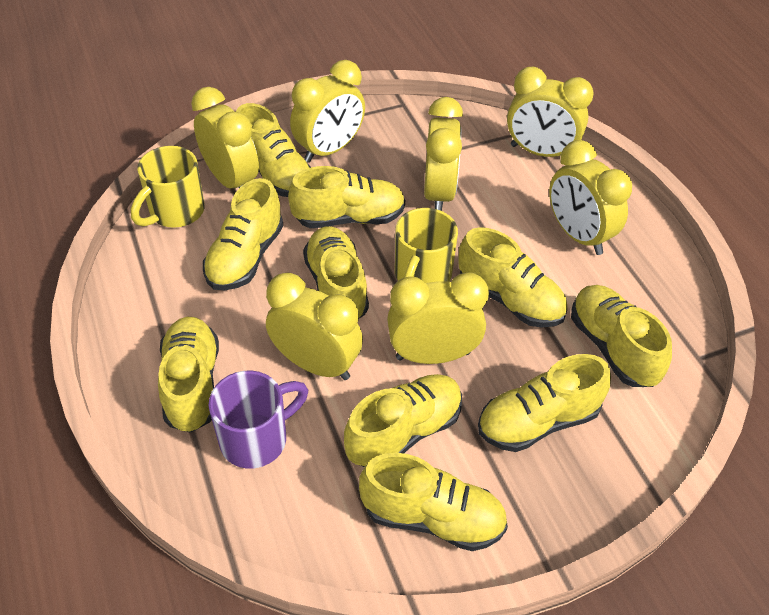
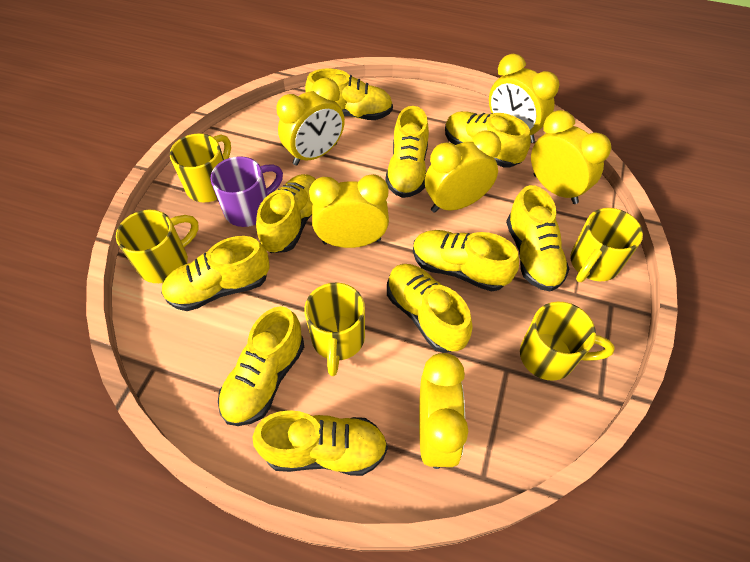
yellow clock: [191,87,259,188] [266,273,363,380] [290,60,365,163] [387,272,489,364] [424,97,463,211] [507,67,594,157] [549,140,632,255] = 7 -> [276,78,345,166] [309,174,389,248] [419,353,468,469] [425,130,501,213] [489,54,560,143] [531,110,611,204] = 6
yellow mug: [131,146,205,228] [395,208,458,283] = 2 -> [116,210,199,283] [169,134,231,202] [304,283,365,376] [520,301,615,381] [570,208,643,282] = 5

